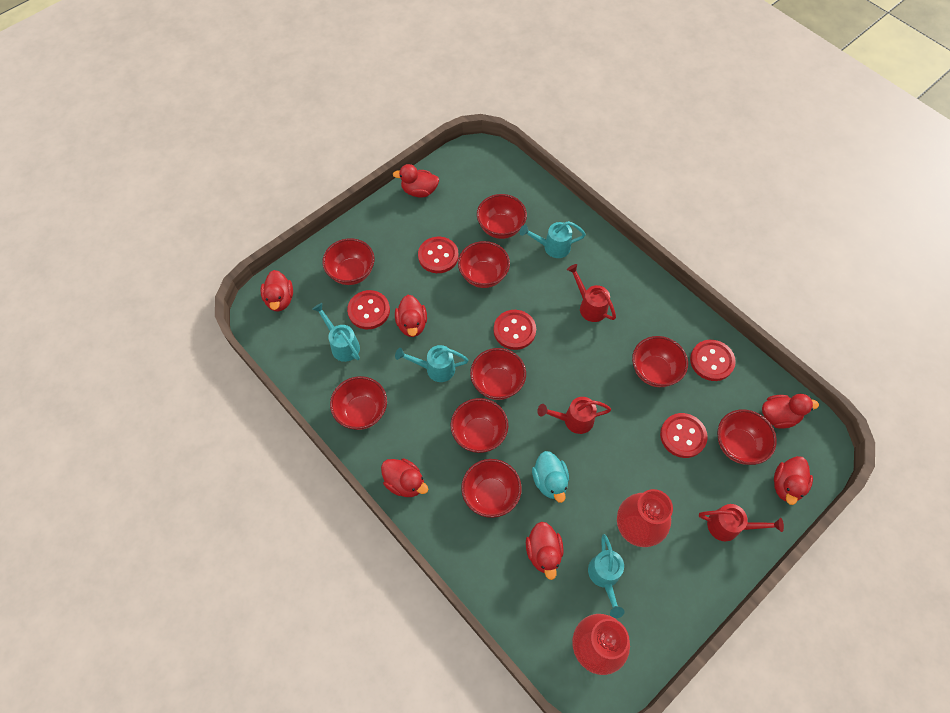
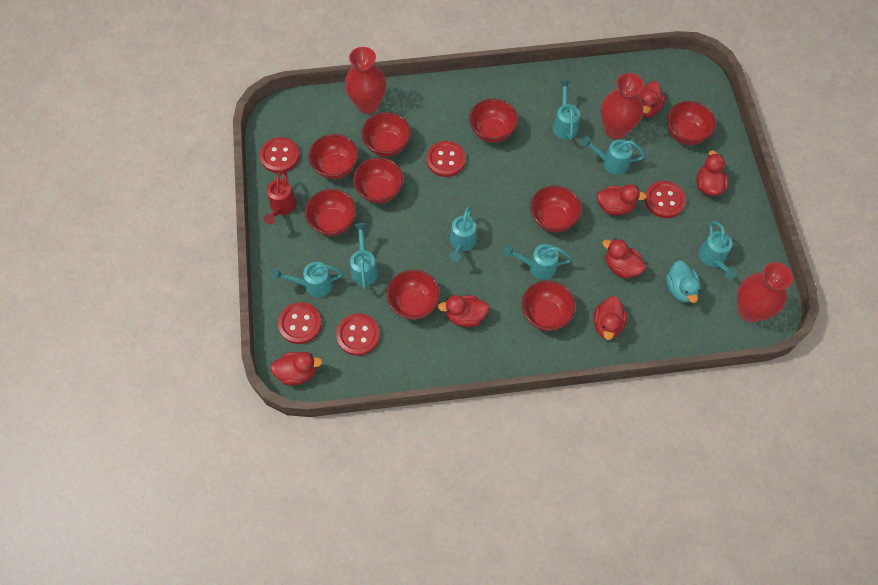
red vase: [572,614,630,675] [617,489,673,547] = 2 -> [345,47,387,114] [600,73,644,139] [737,262,793,322] = 3
red watering can: [537,397,611,434] [567,264,616,322] [699,504,784,541] = 3 -> [264,170,297,224] = 1
turquoise watering can: [312,303,360,362] [395,345,469,382] [519,221,586,258] [588,534,624,618] = 4 -> [272,262,344,297] [350,223,378,290] [449,206,477,262] [504,244,573,280] [553,81,580,140] [581,136,645,175] [699,221,737,279] = 7

